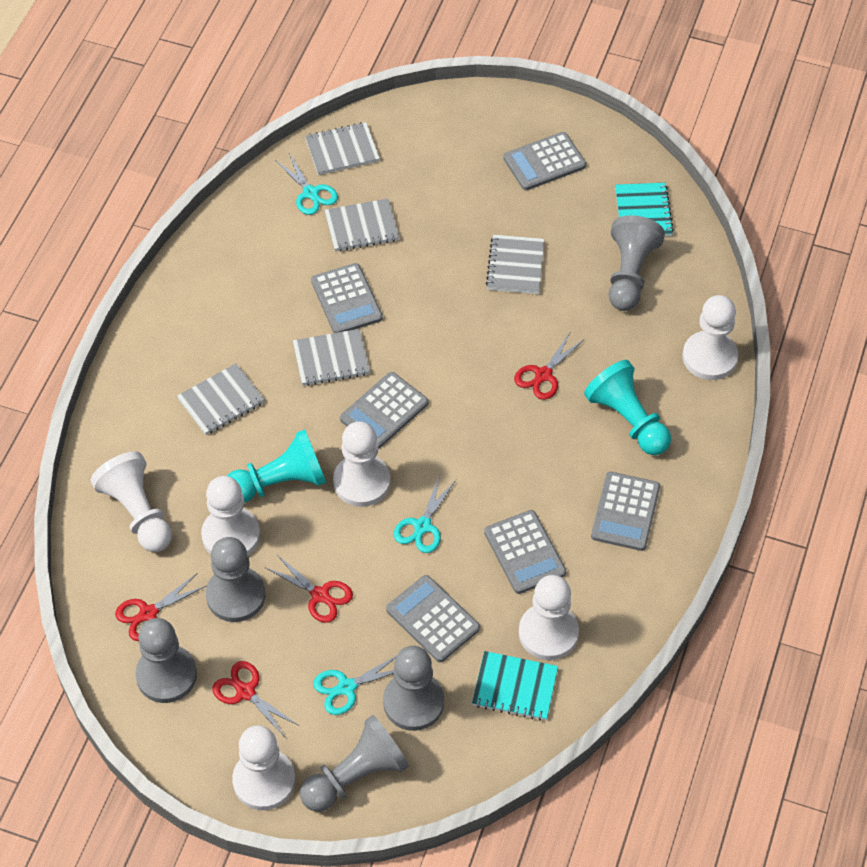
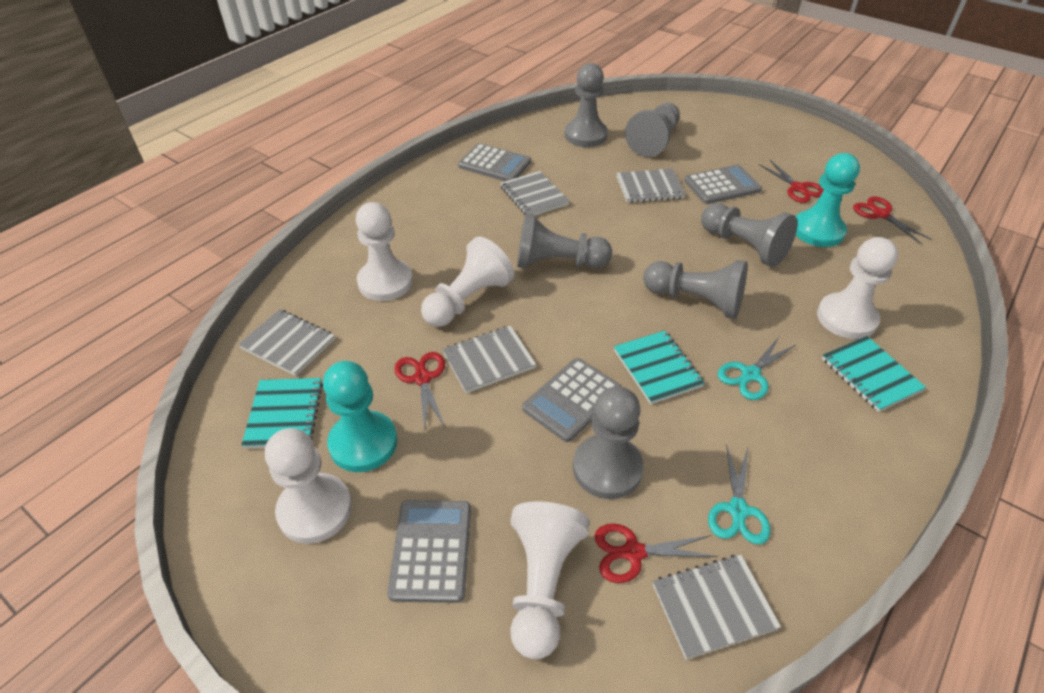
grey calculator: [311,263,383,333] [340,372,428,449] [386,575,480,662] [484,510,566,594] [503,132,586,190] [591,472,660,551] = 6 -> [387,500,471,603] [458,143,531,181] [522,358,622,442] [684,165,762,204] = 4
grey pawn: [135,618,197,703] [206,537,266,622] [300,715,409,812] [383,646,444,731] [609,215,665,311] = 5 -> [517,213,612,268] [564,63,608,147] [573,386,644,499] [625,103,680,157] [643,260,747,319] [701,203,797,267] = 6
turquoise notebook: [472,651,558,721] [615,183,674,237] = 2 -> [241,378,323,448] [614,331,705,404] [822,336,926,412] = 3
turquoise scissors: [275,154,338,215] [313,656,396,715] [394,475,456,553] = 3 -> [708,444,770,545] [718,336,797,400] = 2
white pawn: [90,451,172,552] [201,476,260,555] [232,725,295,810] [333,421,391,507] [519,575,579,660] [683,295,738,380] = 6 -> [265,428,352,544] [355,202,413,301] [421,236,514,327] [510,501,590,659] [817,237,898,339] = 5

